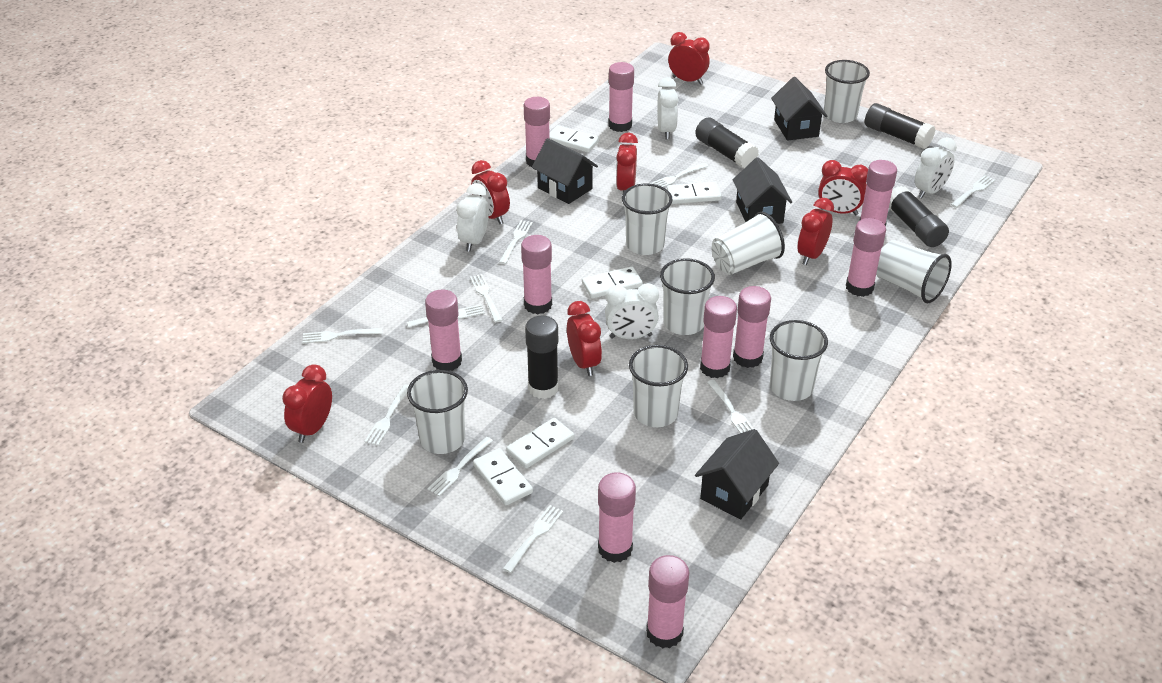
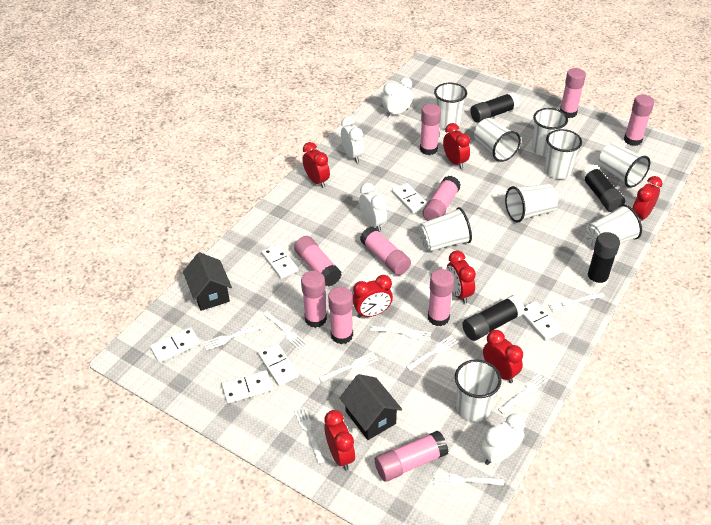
black house: [532,138,598,204] [695,429,779,519] [733,157,792,224] [771,77,828,141] = 4 -> [183,252,232,311] [340,374,402,440] = 2
white cup: [407,370,468,454] [622,183,673,255] [629,345,688,427] [660,258,715,335] [712,212,785,275] [770,320,828,401] [824,60,870,123] [876,240,952,303] = 8 -> [419,207,472,252] [434,83,467,129] [455,359,501,422] [474,118,521,162] [505,184,558,222] [532,108,568,156] [544,129,582,179] [586,204,642,248] [599,143,650,188] = 9
white domino: [473,448,533,505] [506,418,574,468] [549,125,599,152] [582,266,643,298] [667,182,721,204] = 5 -> [150,327,200,363] [222,370,273,403] [258,343,299,386] [262,244,298,279] [392,183,427,214] [522,301,563,341] = 6
white fork: [303,328,382,343] [364,385,409,446] [407,304,485,328] [427,437,493,496] [470,274,502,322] [499,220,533,264] [503,505,563,573] [649,163,708,187] [707,380,754,433] [951,175,995,208] = 10 -> [203,324,263,350] [263,311,307,350] [294,407,325,464] [319,352,378,382] [370,326,431,341] [406,335,458,371] [433,473,504,486] [498,373,548,414] [548,292,605,313] = 9

